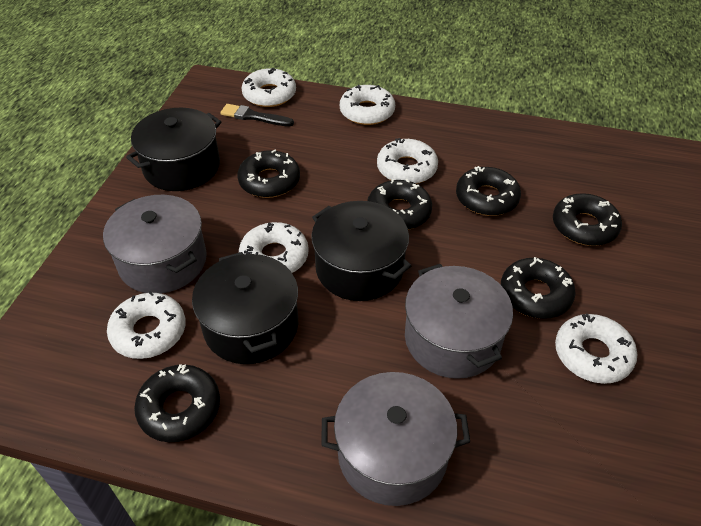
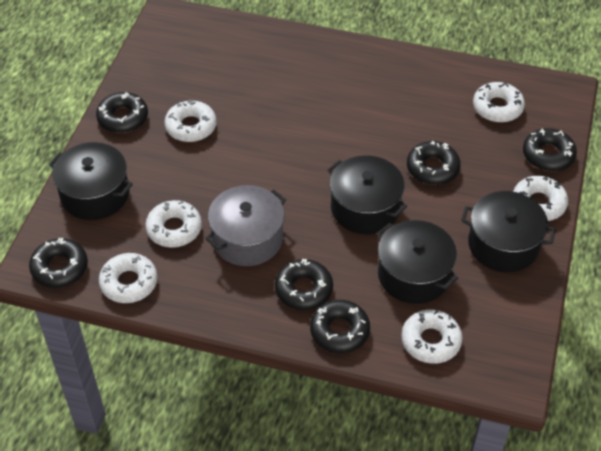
black brush: [220,104,294,127] = 1 -> none = 0
black pot: [126,108,221,191] [192,252,298,364] [311,201,411,301] = 3 -> [49,142,133,220] [328,155,407,234] [376,220,458,304] [461,191,556,272] = 4
grey pot: [103,195,207,293] [322,372,470,506] [405,264,513,379] = 3 -> [205,185,286,266] = 1

